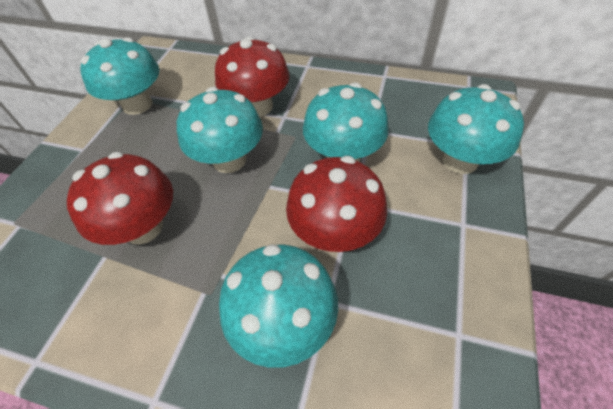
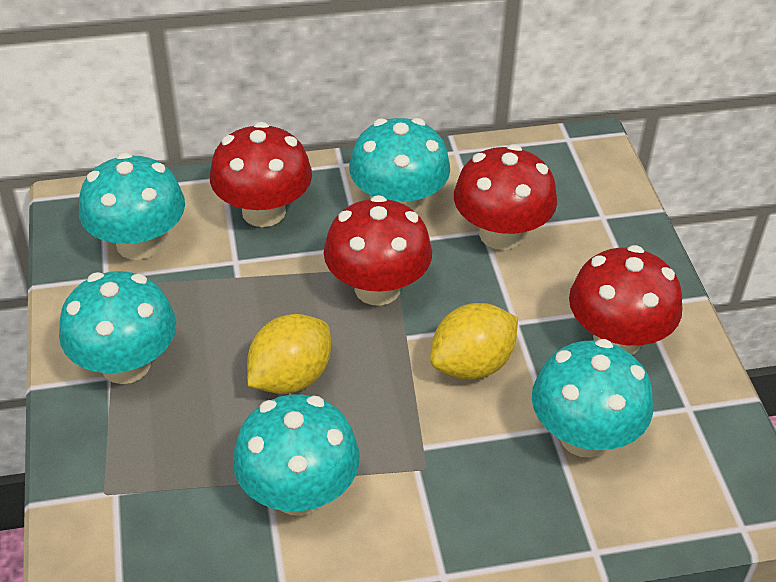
red mushroom: [67,152,173,245] [215,37,289,117] [286,156,387,252] = 3 -> [210,122,312,227] [324,195,432,306] [454,144,557,250] [569,245,682,355] = 4
yellow lemon: none = 0 -> [247,314,331,394] [430,303,518,380] = 2

